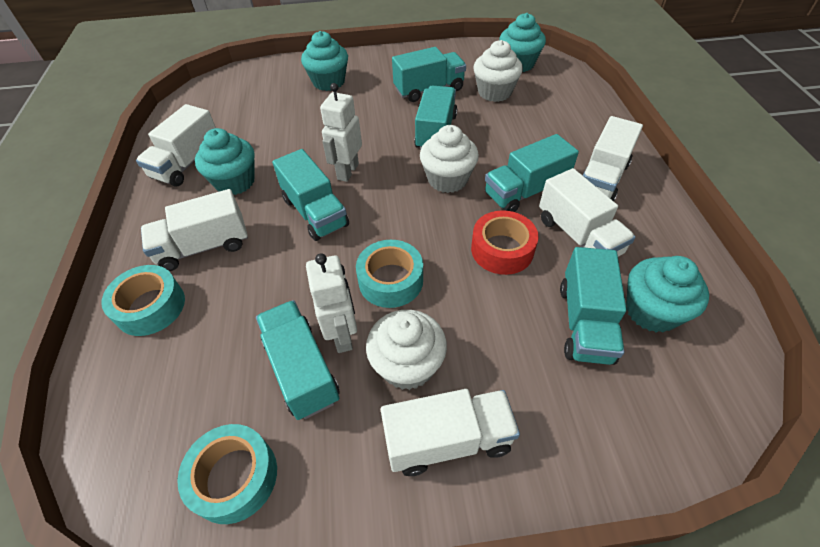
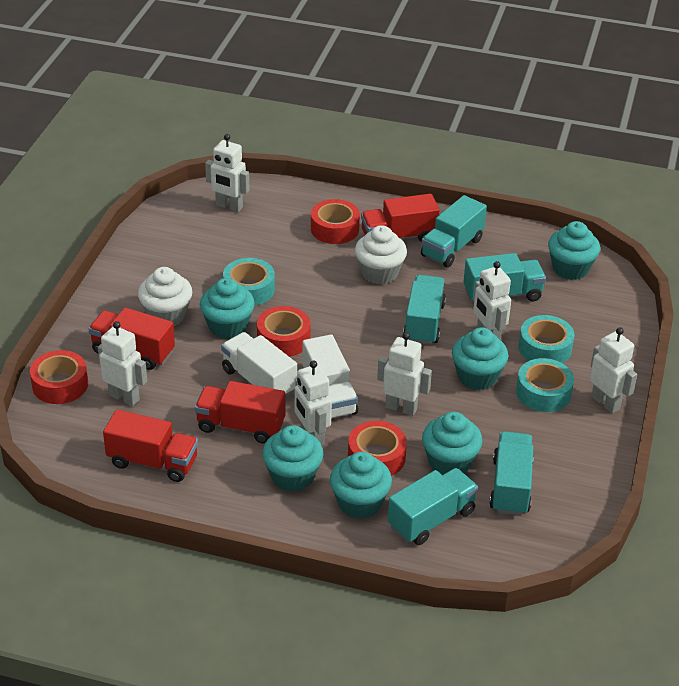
red tape: [471,210,538,275] = 1 -> [30,350,88,404] [257,306,311,357] [311,199,360,244] [348,421,407,476] = 4
red truck: none = 0 -> [89,308,175,370] [103,410,198,482] [195,381,285,444] [361,194,440,242] = 4
turquoise cupcake: [195,128,255,195] [301,31,348,91] [499,13,546,72] [626,256,709,333] = 4 -> [200,278,255,339] [262,425,323,492] [330,452,392,519] [422,412,483,475] [452,327,508,390] [548,221,600,280] = 6
turquoise truck: [256,300,340,420] [272,149,349,241] [392,47,466,102] [414,86,457,150] [485,134,579,212] [560,247,627,365] = 6 -> [388,468,478,545] [403,275,446,345] [421,195,487,267] [464,253,546,301] [489,431,534,516] = 5
white cupcake: [366,310,447,390] [420,125,479,193] [473,40,523,102] = 3 -> [138,267,192,326] [355,225,407,284] = 2
white robot: [306,253,357,353] [320,83,362,182] = 2 -> [98,321,147,406] [205,134,249,212] [295,361,332,446] [377,332,432,416] [473,261,511,340] [590,327,637,413] = 6
white truck: [136,104,216,187] [141,189,248,271] [381,389,520,476] [539,168,636,257] [583,116,643,201] = 5 -> [221,332,297,398] [302,334,358,419] = 2

